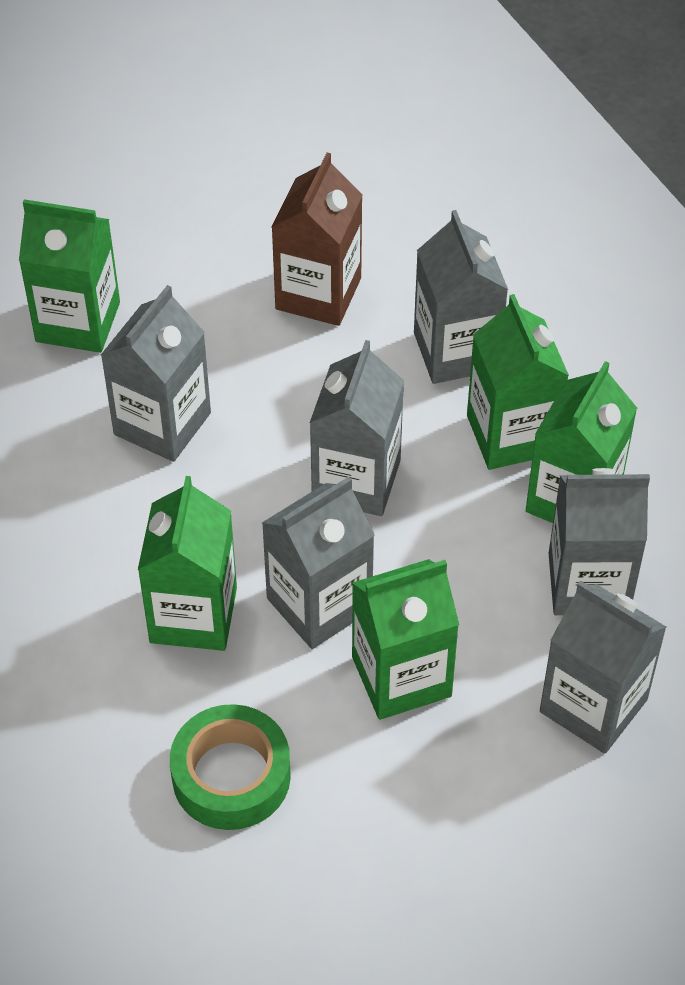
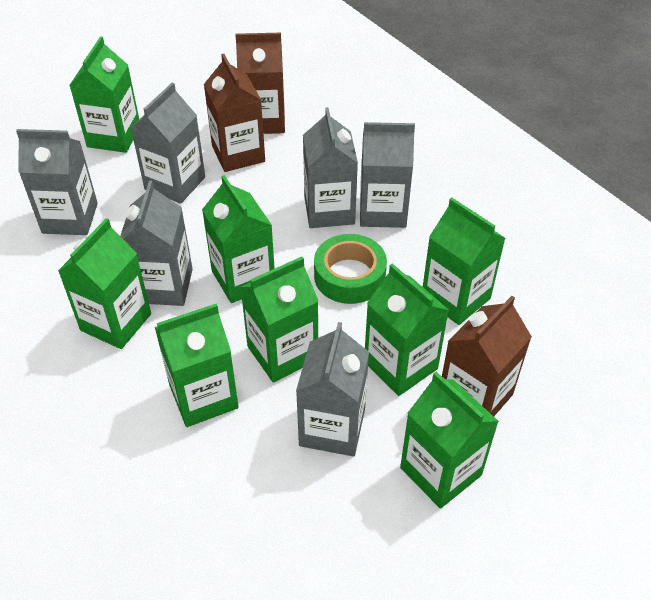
brown carton: [272,153,363,326] = 1 -> [204,54,265,172] [235,33,285,134] [442,296,532,416] = 3
green carton: [19,199,120,353] [138,476,237,651] [352,559,459,720] [467,294,569,470] [526,361,637,523] = 5 -> [58,218,151,349] [69,37,139,153] [155,304,239,427] [202,175,275,303] [240,256,318,382] [365,263,449,396] [400,372,499,509] [423,198,505,325] = 8

